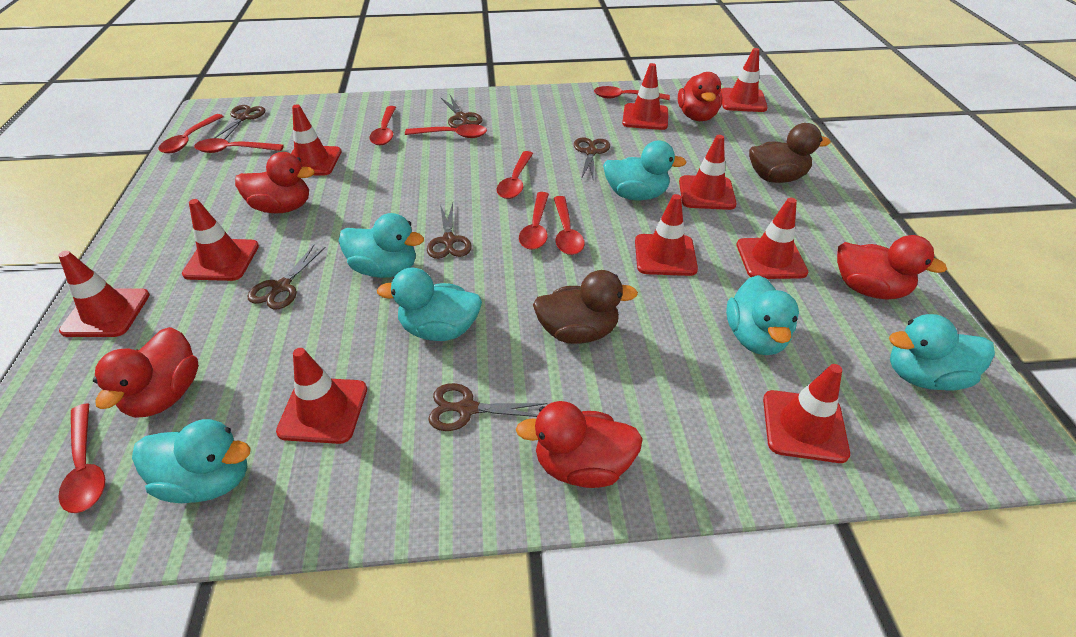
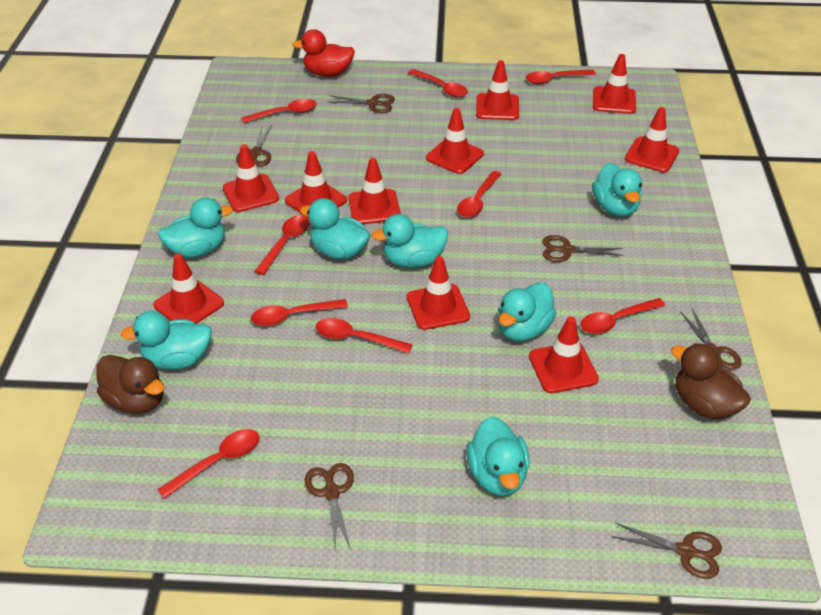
red duck: [93,327,199,418] [235,152,315,213] [516,401,643,488] [678,72,722,121] [837,235,947,300] = 5 -> [292,29,355,77] = 1
turquoise duck: [132,419,251,503] [339,213,424,278] [377,267,482,341] [603,141,687,200] [726,275,799,355] [889,314,995,391] = 6 -> [121,311,212,370] [158,198,233,258] [300,198,370,260] [371,214,448,268] [466,416,530,496] [498,282,557,341] [592,163,642,217] = 7

